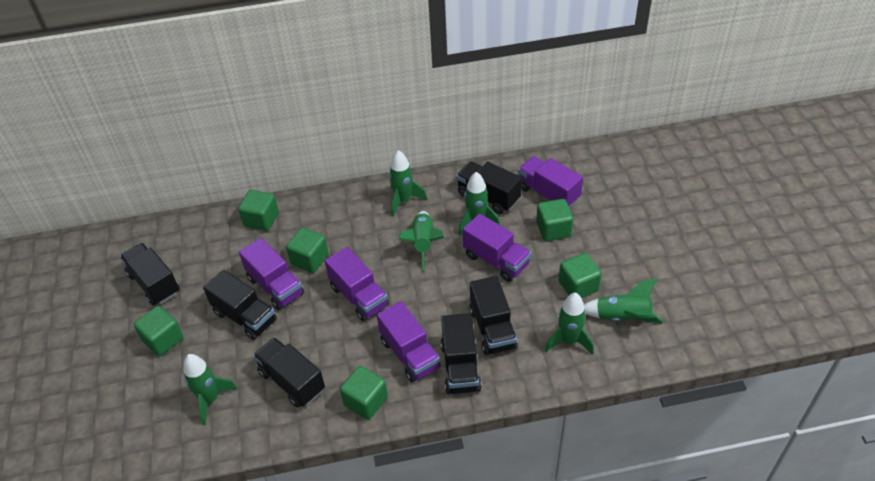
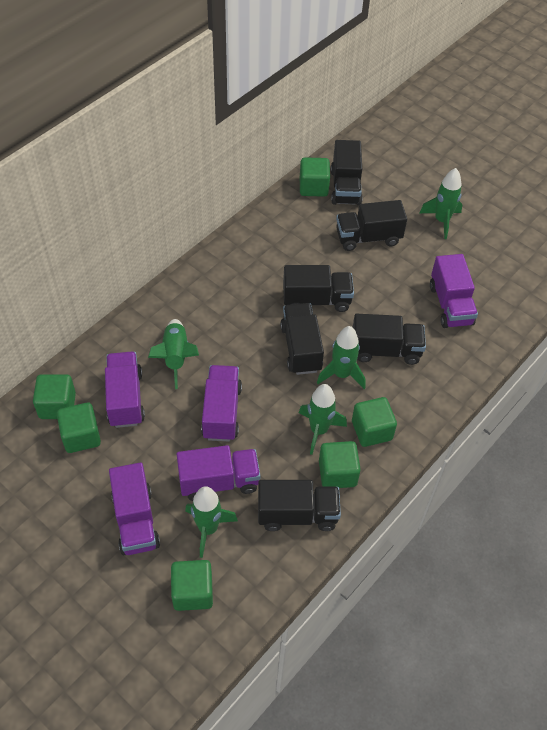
green rocket: [183,354,237,425] [389,150,427,217] [399,211,444,270] [458,172,500,235] [545,293,594,355] [584,278,663,323] = 6 -> [148,319,199,389] [185,486,238,558] [299,384,347,455] [317,326,366,389] [420,168,463,239] = 5

